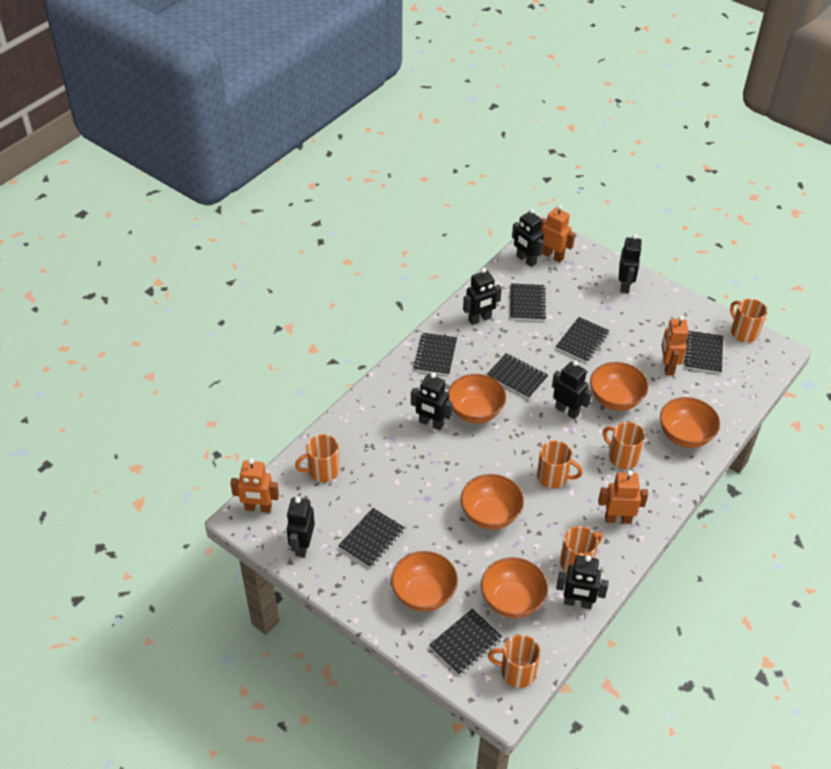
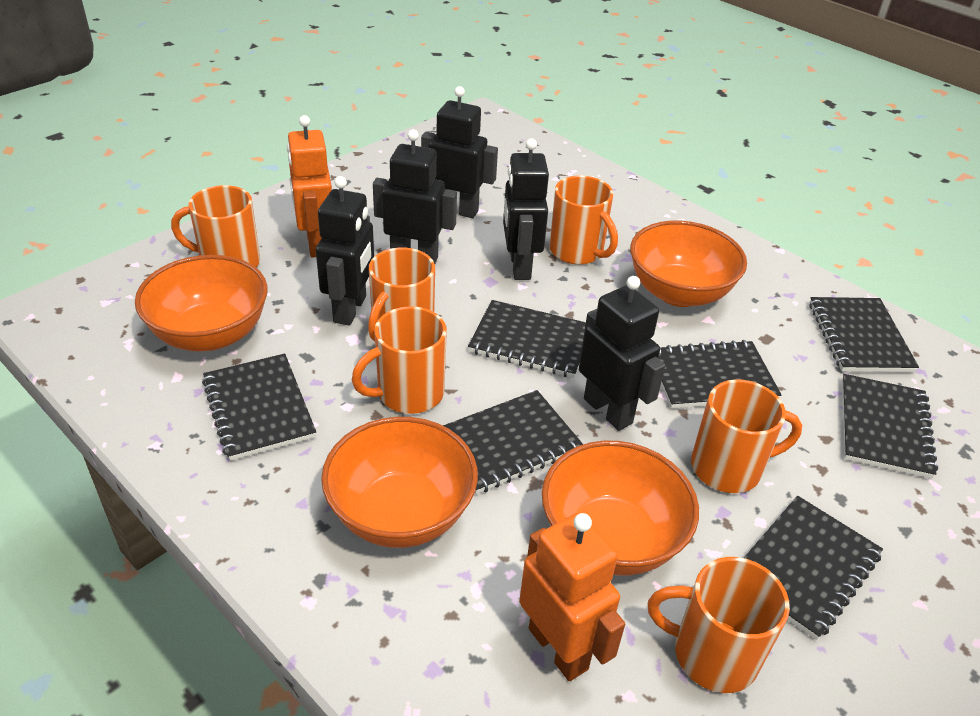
black robot: [287,497,315,557] [411,373,453,430] [463,268,502,325] [512,209,544,267] [552,360,592,419] [556,555,609,609] [618,234,642,293] = 7 -> [316,176,374,325] [373,129,457,264] [421,86,498,218] [503,138,549,280] [579,276,665,431] = 5
orange bowl: [391,551,458,612] [448,374,506,423] [461,474,524,530] [481,557,548,618] [590,362,648,411] [660,397,720,448] = 6 -> [135,255,267,351] [321,417,478,548] [542,441,699,576] [630,221,747,307] = 4
orange robot: [230,458,279,513] [540,205,575,263] [598,470,648,524] [661,316,689,375] = 4 -> [287,115,332,258] [519,512,625,681] = 2

